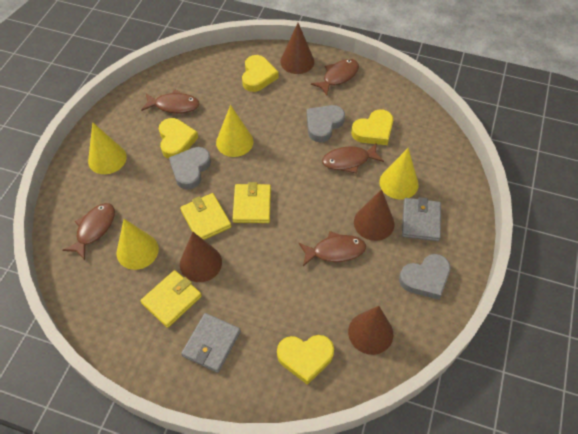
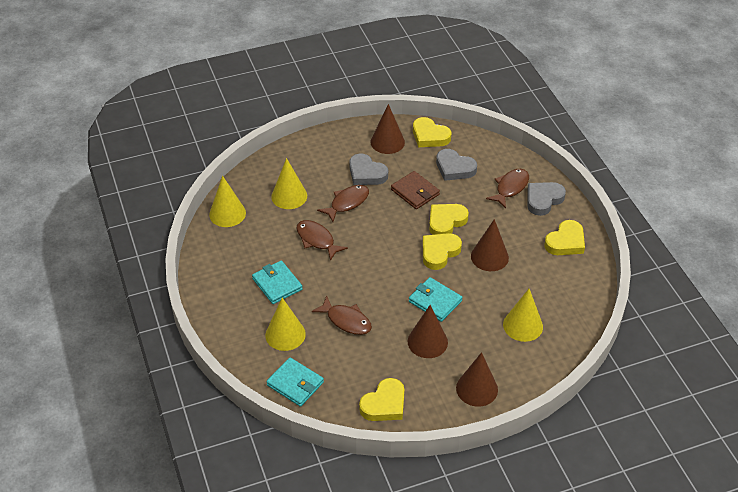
brown fish: [63,203,115,260] [141,90,200,113] [299,231,366,266] [311,59,359,96] [322,143,384,174] = 5 -> [296,220,348,261] [312,295,372,335] [317,185,369,222] [486,169,529,208] = 4
brown wallet: none = 0 -> [391,171,440,209] = 1
grey wallet: [181,313,241,373] [402,197,441,241] = 2 -> none = 0
turquoise wallet: none = 0 -> [252,261,303,304] [266,357,324,407] [409,277,463,322] = 3
yellow heart: [159,118,198,159] [242,55,279,92] [277,335,334,385] [351,110,393,145] = 4 -> [359,378,404,421] [413,117,451,147] [423,233,462,270] [429,204,469,235] [544,220,585,255] = 5
yellow wallet: [140,270,202,328] [180,193,232,240] [233,182,271,223] = 3 -> none = 0

